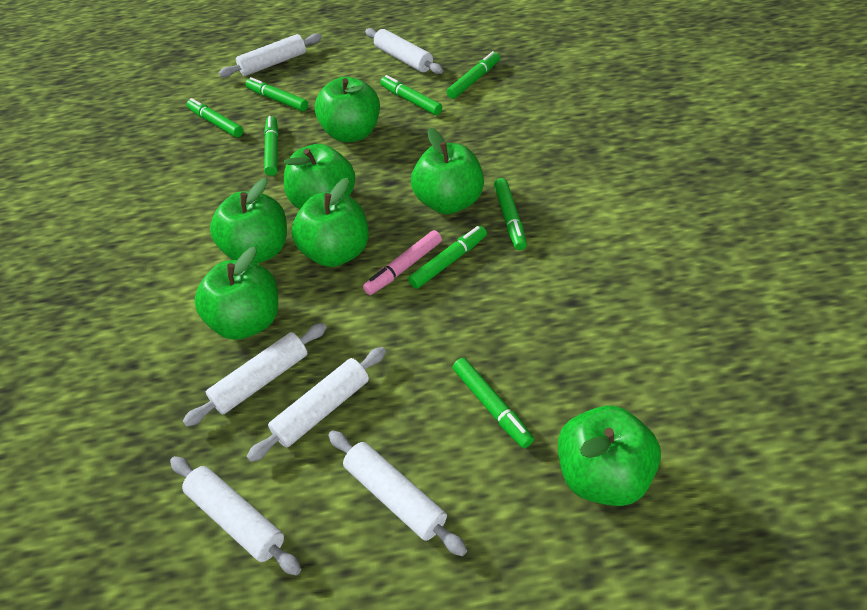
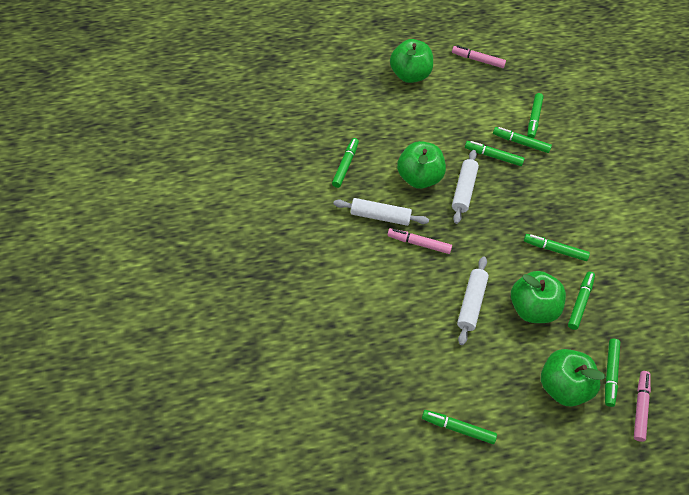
green apple: [194,247,278,340] [210,178,287,264] [284,144,355,209] [291,178,369,267] [315,77,380,142] [411,128,484,214] [558,406,661,506] = 7 -> [390,39,433,83] [397,141,446,189] [511,271,566,323] [541,349,606,407] = 4
pink marker: [363,230,442,295] = 1 -> [387,228,452,254] [452,45,506,68] [634,371,651,442] = 3
white rolling pin: [170,456,301,575] [183,323,327,427] [219,33,322,77] [247,347,386,462] [328,430,467,556] [365,28,443,74] = 6 -> [333,198,429,226] [452,150,479,224] [457,257,489,345] = 3

